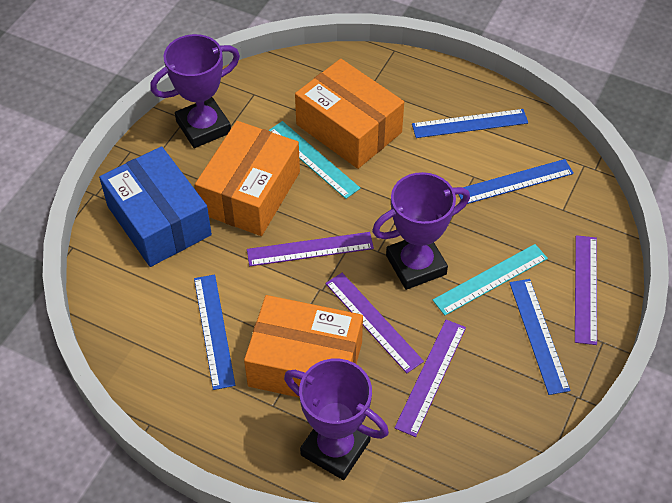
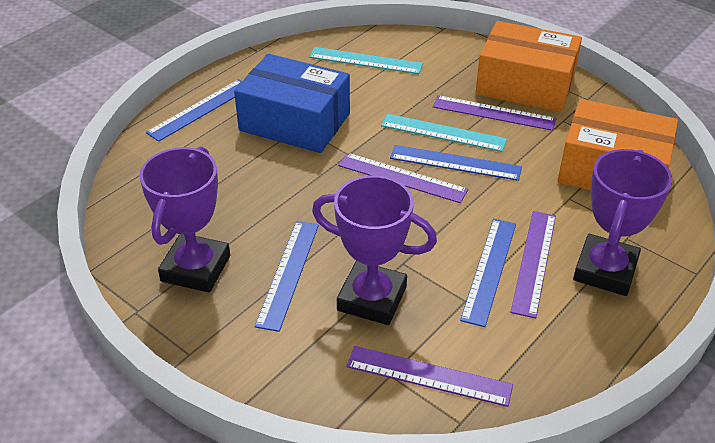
orange box: [195,121,300,236] [244,295,363,398] [295,59,404,169] = 3 -> [476,21,582,112] [558,99,678,190] = 2

